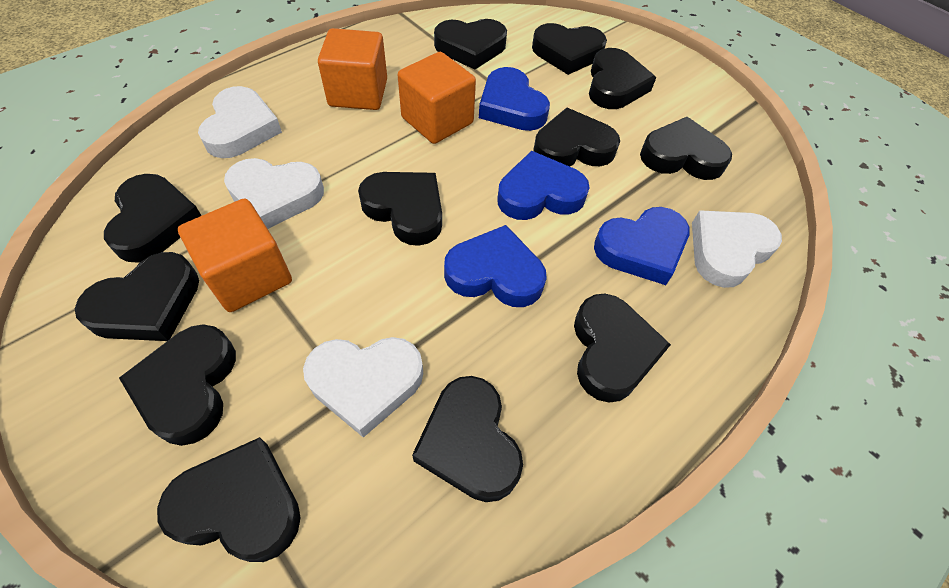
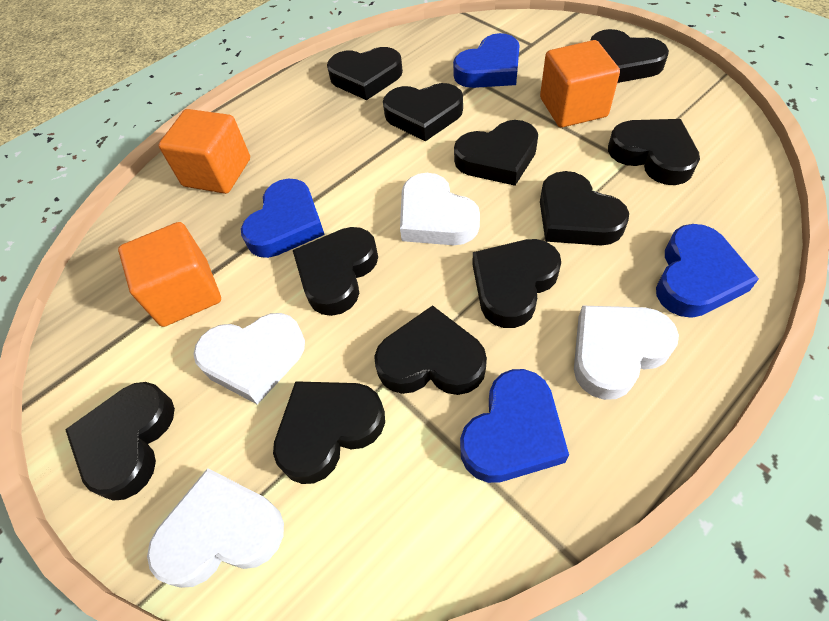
black heart: [75,252,199,341] [104,174,202,263] [119,324,236,446] [157,437,301,562] [358,172,442,246] [412,376,523,502] [434,19,507,69] [532,23,607,75] [533,108,620,167] [574,294,671,403] [589,48,656,109] [640,117,732,180] = 12 -> [65,382,175,501] [273,381,385,484] [293,227,378,316] [327,47,403,100] [374,305,487,395] [383,83,463,141] [454,120,538,186] [473,239,561,328] [540,171,629,245] [590,29,669,83] [608,119,700,185] = 11

